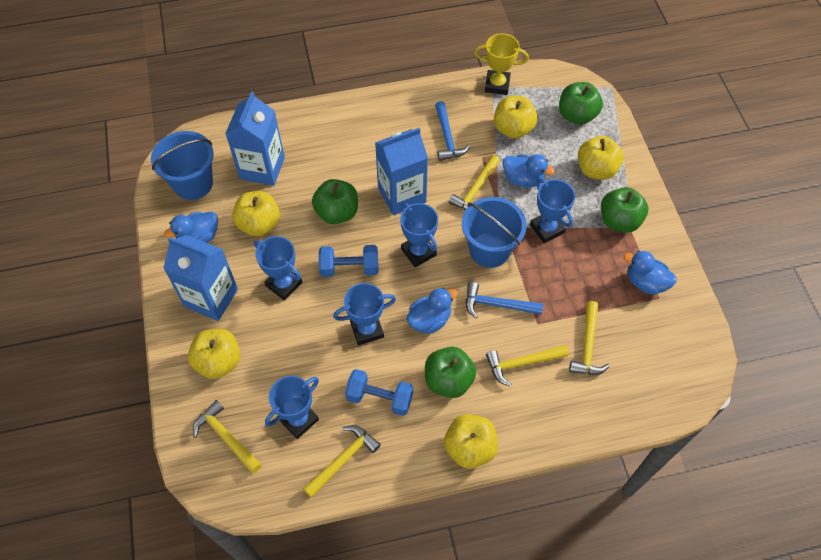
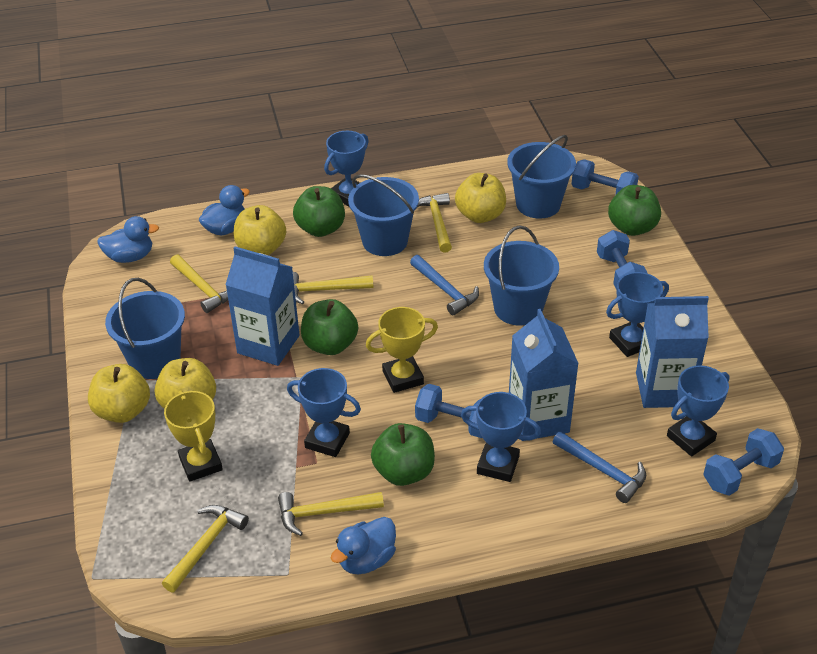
blue bucket: [151,131,214,200] [462,197,527,268] = 2 -> [105,278,185,379] [348,174,419,256] [484,225,559,325] [507,135,576,219] = 4
blue duck: [164,212,218,243] [406,288,458,334] [503,154,555,187] [624,251,677,295] = 4 -> [97,216,159,263] [199,185,250,235] [331,517,396,574] = 3
blue dumbbell: [318,245,378,277] [345,369,413,416] = 2 -> [415,384,482,438] [572,159,639,195] [597,230,648,290] [703,428,784,496] = 4
yellow apple: [188,329,241,379] [232,191,280,236] [444,414,498,469] [494,96,538,139] [578,136,624,180] = 5 -> [88,364,150,423] [155,358,216,409] [234,205,286,255] [455,173,506,223] = 4
yellow trophy: [474,33,529,95] = 1 -> [164,390,223,482] [366,307,438,393] = 2

